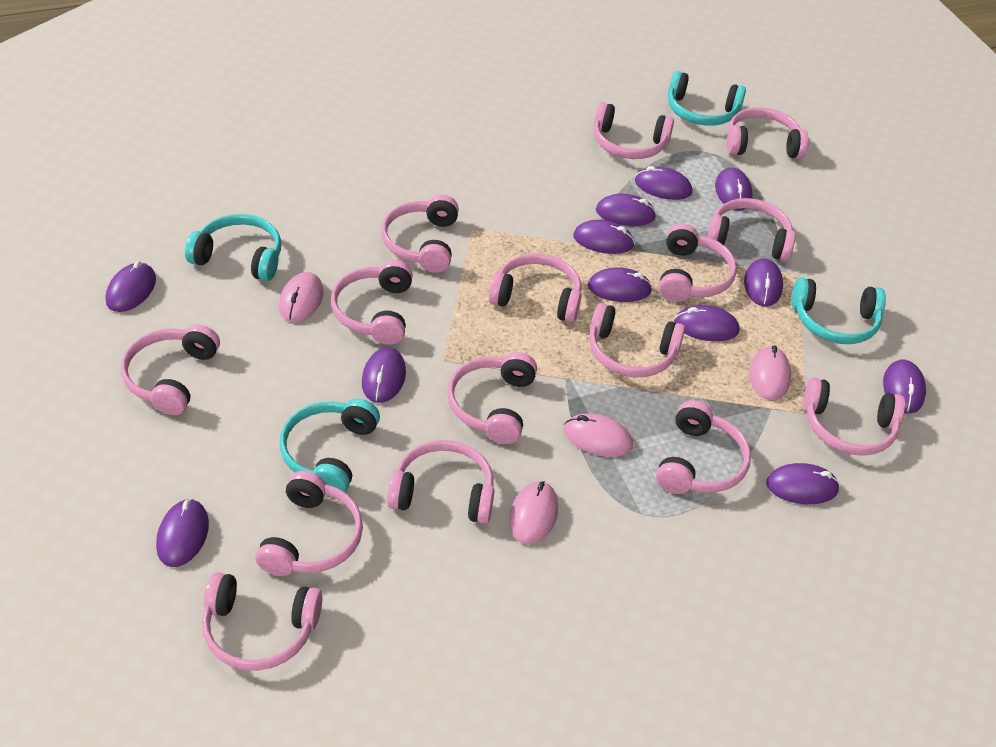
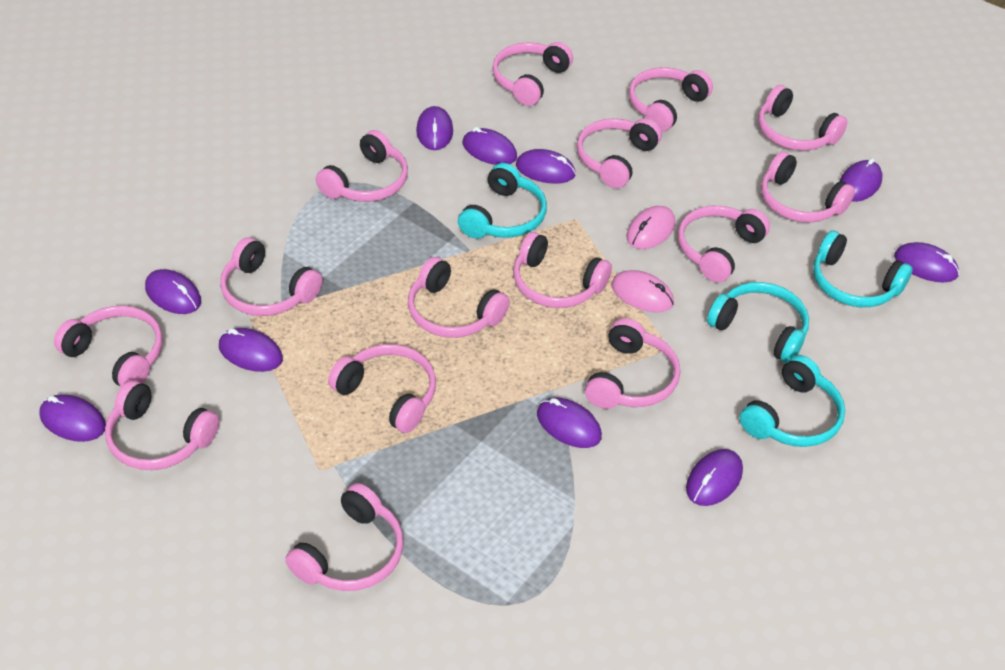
pink mouse: [279,272,324,322] [509,481,558,544] [564,413,633,457] [749,345,791,400] = 4 -> [611,270,674,312] [626,206,675,249] = 2
purple mouse: [105,261,156,312] [156,499,209,567] [362,348,406,403] [573,220,635,254] [588,267,652,302] [596,194,657,226] [635,166,692,200] [674,305,740,342] [715,167,752,211] [744,258,783,306] [766,463,840,504] [883,360,926,414] = 12 -> [39,394,106,442] [145,269,201,314] [219,328,283,372] [416,106,453,150] [463,127,517,165] [516,149,576,184] [537,398,602,448] [686,449,743,506] [839,158,882,202] [894,242,960,282] = 10

